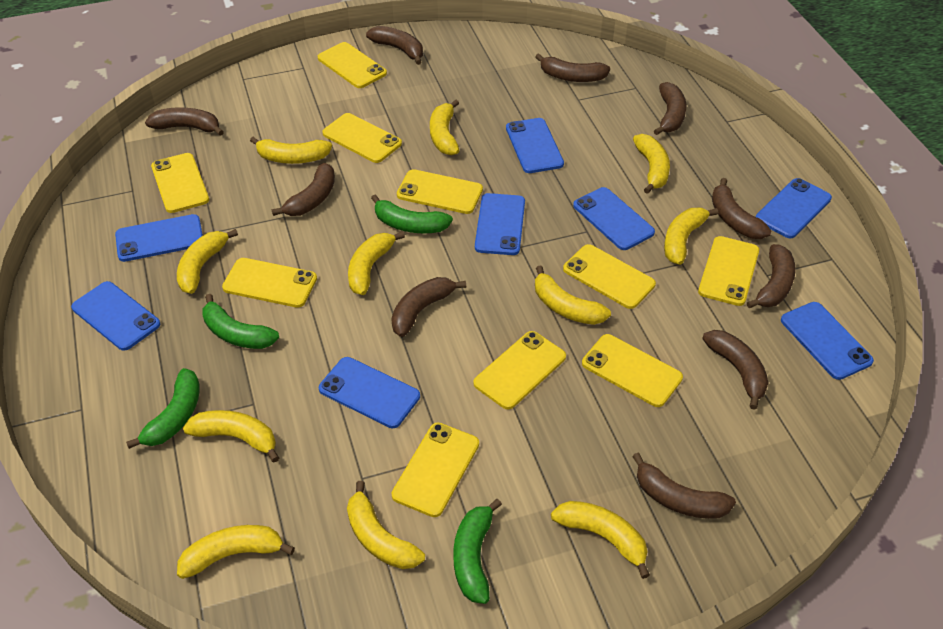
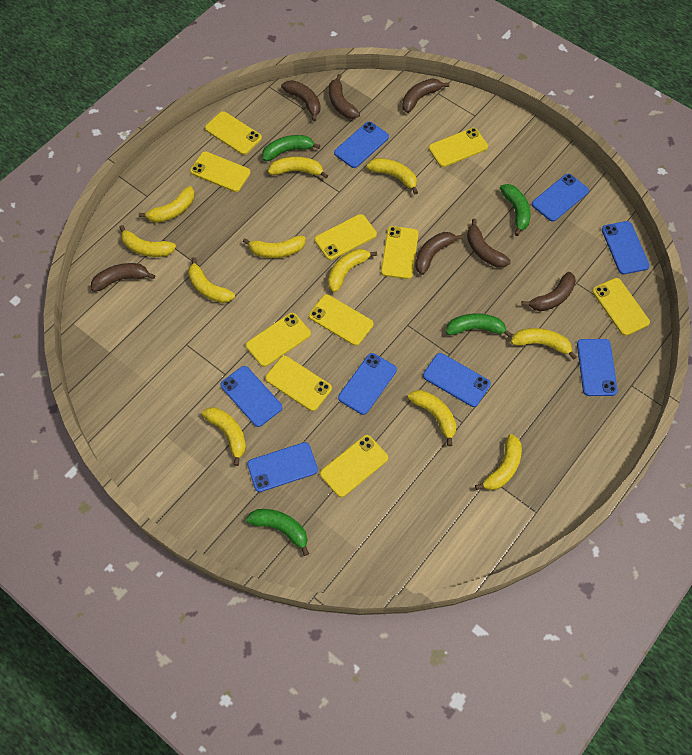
brown banana: [145,107,224,136] [272,163,335,216] [366,26,423,65] [391,277,466,337] [535,53,610,82] [632,453,736,519] [654,82,686,135] [702,330,768,410] [712,178,771,239] [747,244,796,309] = 10 -> [91,263,155,292] [281,80,321,121] [329,74,360,119] [402,79,449,113] [415,232,463,275] [467,219,511,268] [521,272,576,311] = 7

